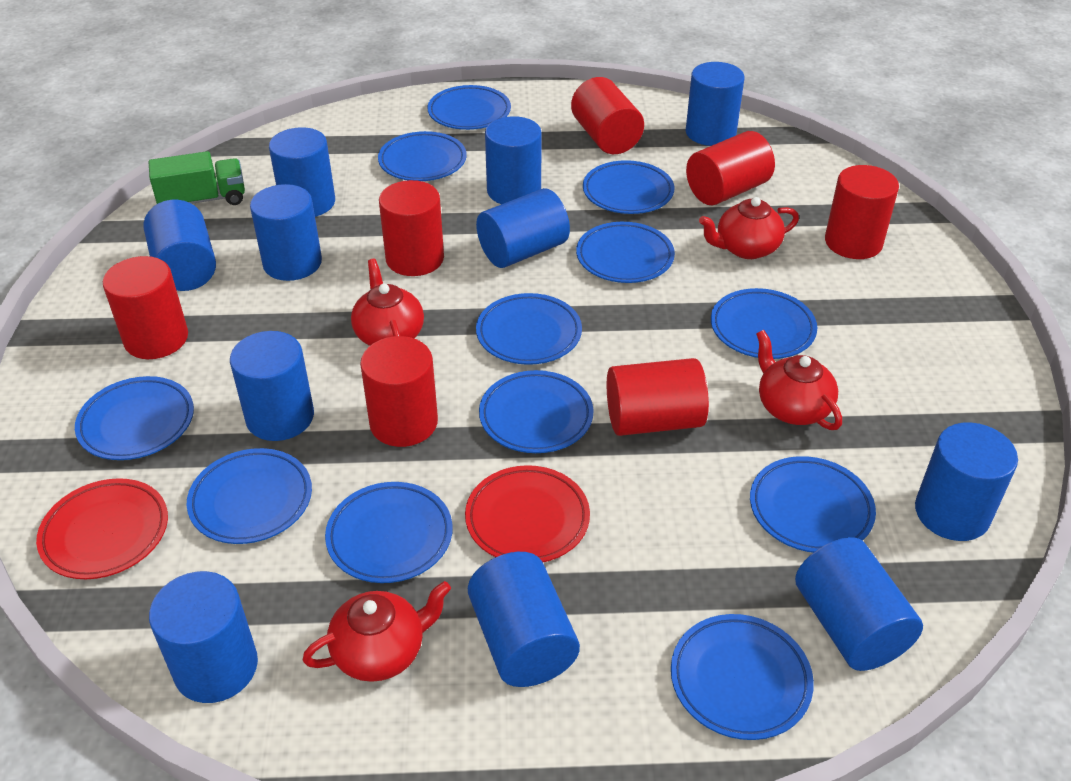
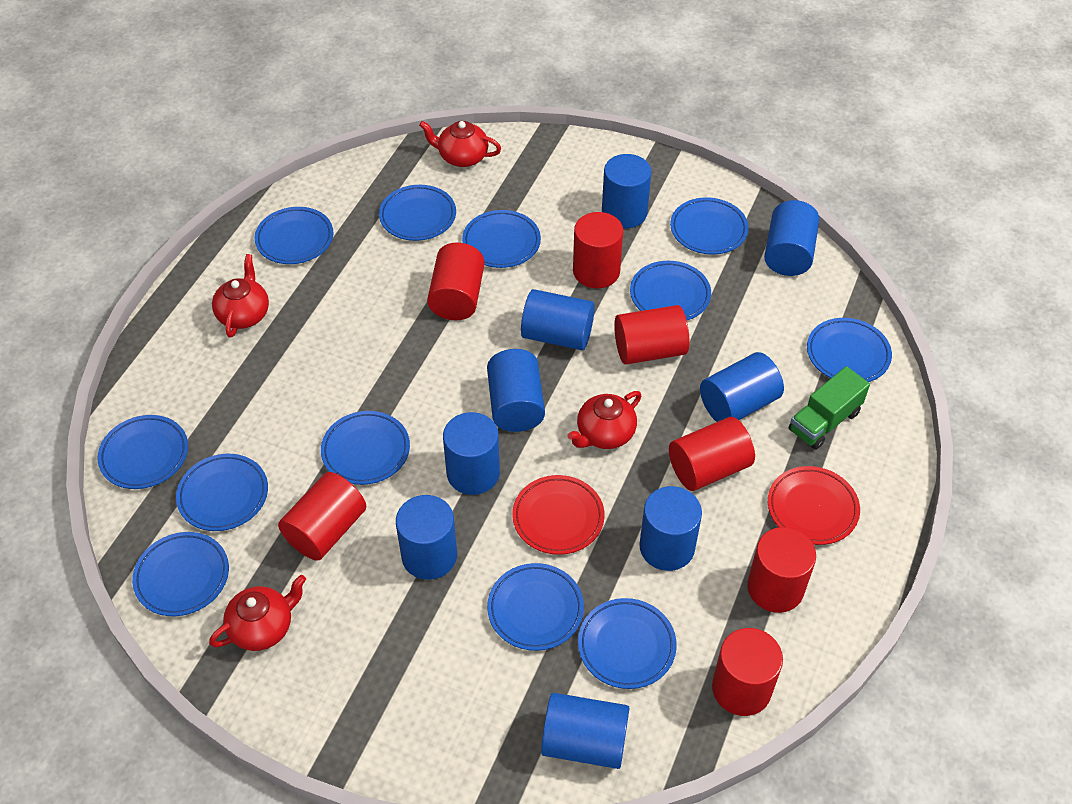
blue cylinder: [144,200,216,291] [149,571,258,703] [230,331,314,441] [250,184,322,281] [269,127,335,217] [468,552,580,687] [476,188,570,268] [485,116,542,204] [686,62,744,146] [795,537,923,671] [915,422,1018,541] = 11 -> [396,495,457,580] [443,412,500,495] [487,349,545,432] [521,289,595,350] [541,693,629,769] [602,154,651,228] [639,486,702,571] [700,352,784,422] [764,200,819,276] = 9

